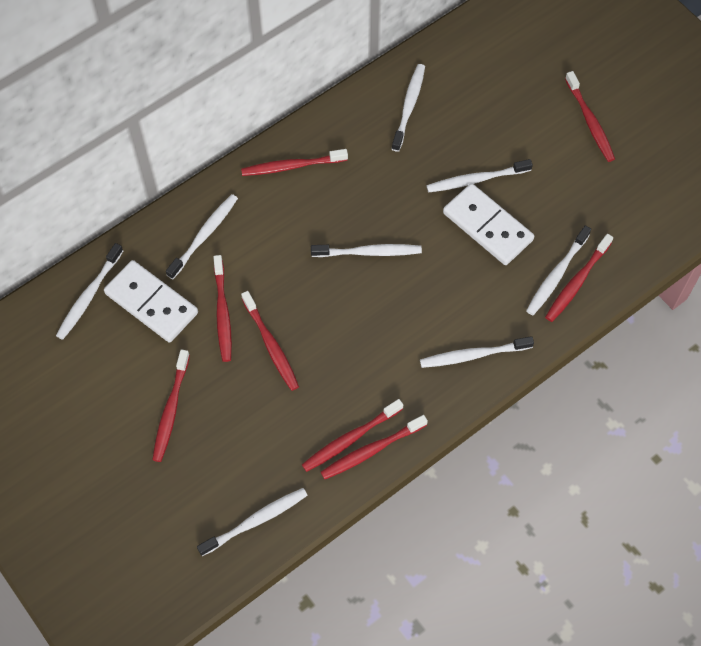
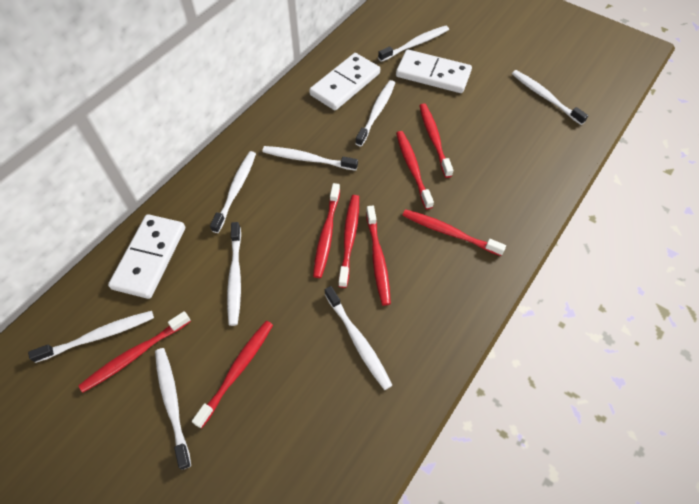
white domino: [104,260,198,343] [443,183,534,265] = 2 -> [108,214,185,299] [309,53,380,110] [396,49,472,93] = 3
white toothbrush: [56,243,123,340] [166,194,238,279] [197,488,308,556] [311,244,422,257] [392,64,425,152] [420,336,534,368] [426,159,533,193] [526,225,591,315] = 8 -> [28,311,154,363] [155,348,191,470] [210,151,256,233] [227,222,241,326] [262,146,358,171] [325,286,392,390] [355,80,395,147] [378,26,449,62] [512,70,588,125] = 9

